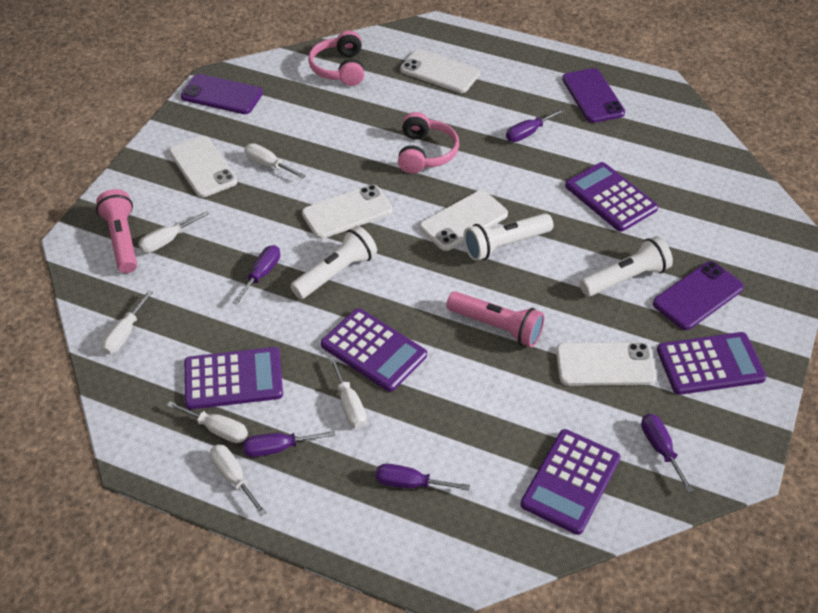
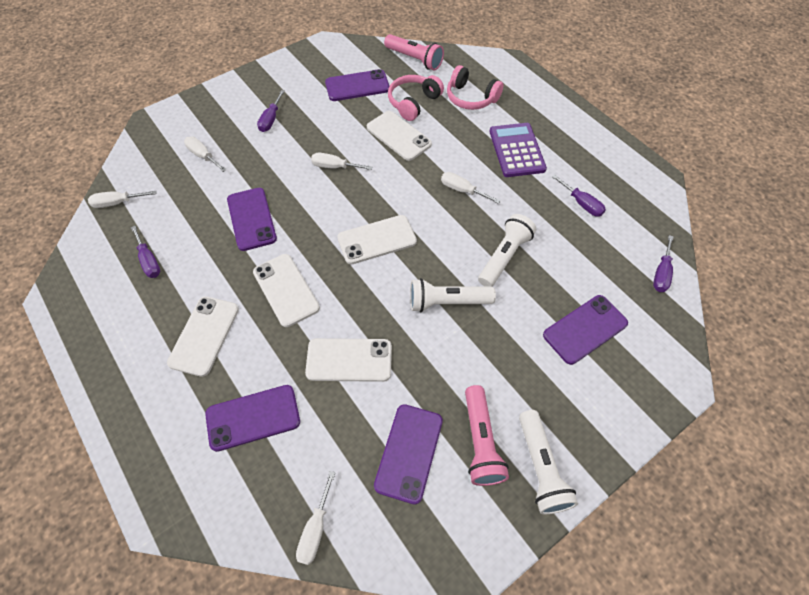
purple calculator: [184,347,283,409] [321,308,427,392] [520,429,621,535] [565,162,658,232] [657,332,767,395] = 5 -> [489,123,547,177] = 1
purple phone: [180,74,263,114] [562,68,625,123] [653,261,744,330] = 3 -> [205,385,300,452] [227,188,277,251] [325,69,389,101] [374,404,443,505] [543,295,628,365] = 5
purple screwdriver: [232,245,280,304] [243,431,335,457] [376,464,470,491] [506,109,565,142] [641,414,694,493] = 5 -> [131,226,160,278] [257,90,285,132] [552,175,606,217] [653,235,674,292] = 4
white screwdriver: [101,290,153,354] [138,211,209,253] [167,401,248,443] [210,444,267,516] [244,143,306,178] [329,356,367,428] = 6 -> [88,191,157,208] [184,136,227,172] [296,471,335,565] [311,153,372,170] [441,172,500,204] = 5

